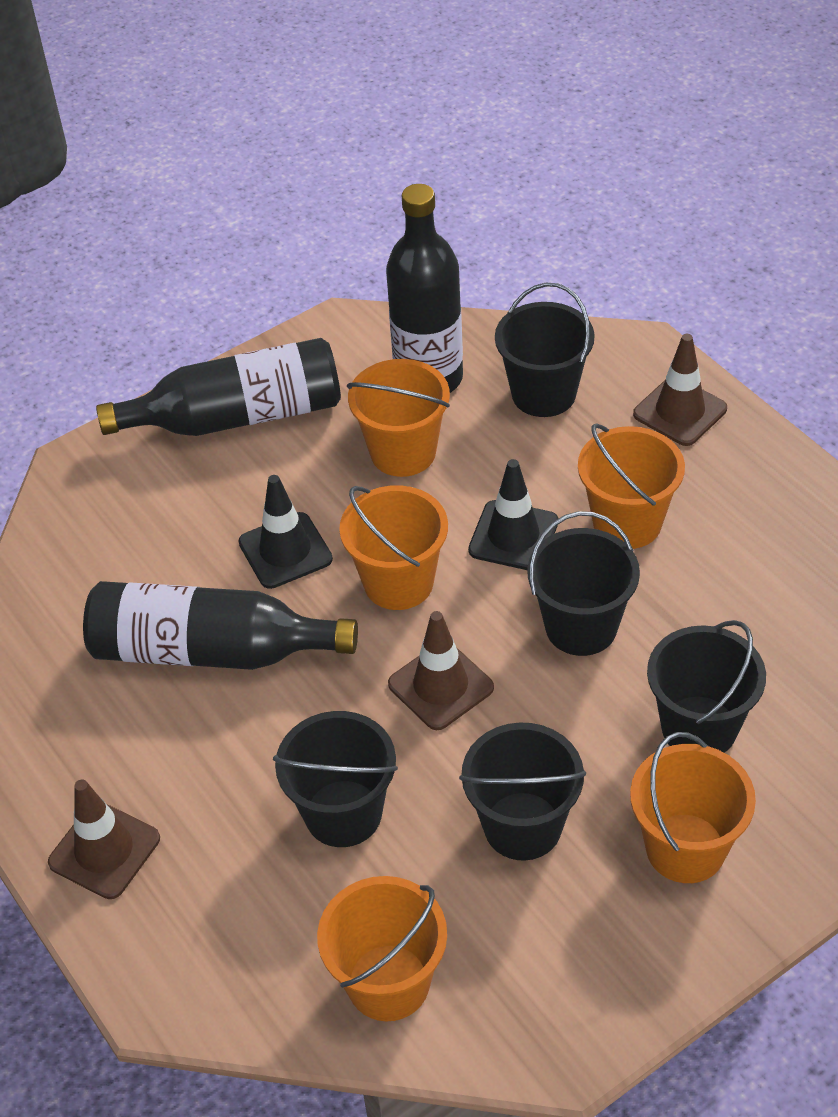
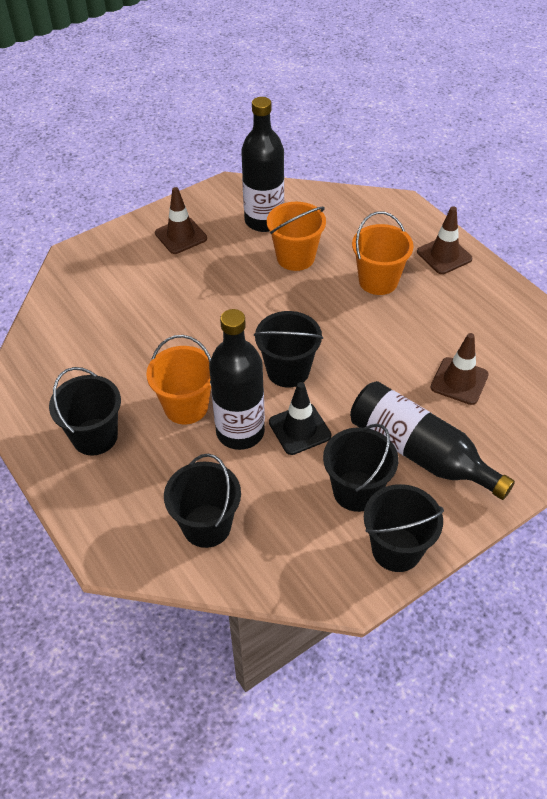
black traffic cone: [238,475,333,589] [468,459,558,570] = 2 -> [269,382,331,455] = 1
orange bucket: [317,876,447,1021] [339,485,448,610] [347,359,450,477] [578,423,685,549] [630,732,756,883] = 5 -> [146,335,211,424] [267,202,326,271] [352,212,414,295] = 3

